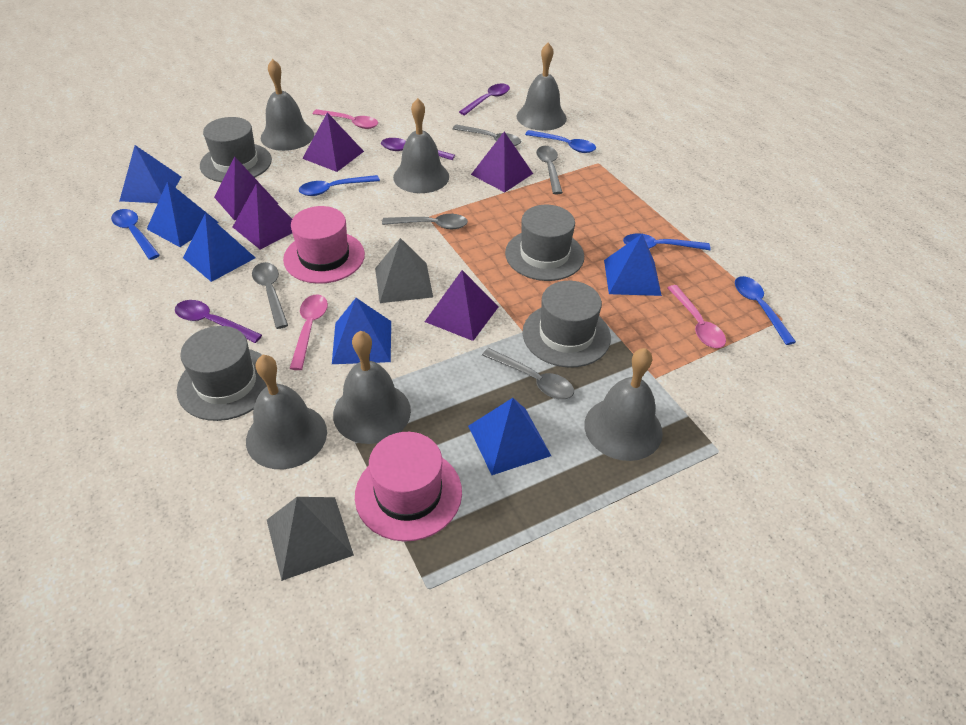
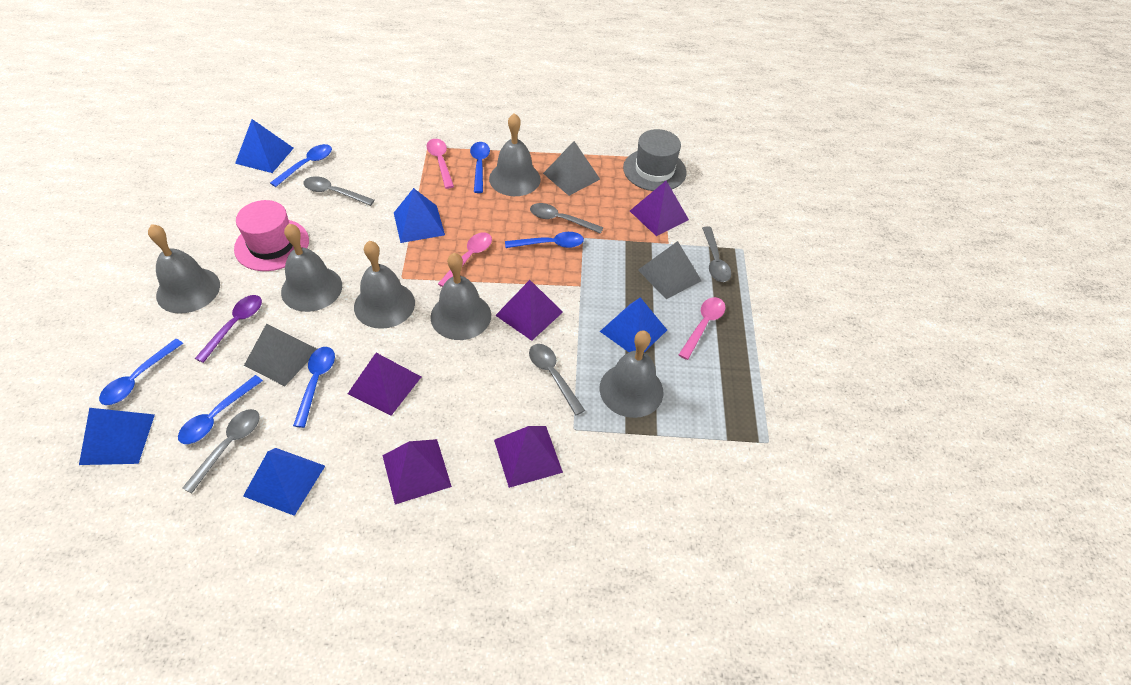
blue pyramid: [119,145,181,203] [147,181,218,247] [183,213,255,282] [332,298,391,364] [468,398,551,475] [604,234,662,296] = 6 -> [79,408,155,465] [235,119,294,173] [243,448,325,516] [394,188,445,243] [600,297,667,352] = 5
blue spoon: [111,209,160,260] [299,175,380,196] [525,130,596,153] [623,233,711,250] [735,276,796,345] = 5 -> [99,339,183,405] [178,375,263,444] [270,144,332,187] [293,347,335,428] [470,142,490,193] [505,232,584,248] = 6
grey hat: [177,326,267,421] [200,117,272,182] [505,205,584,281] [522,281,611,368] = 4 -> [623,129,687,191] = 1
grey pyramid: [267,497,354,581] [375,238,433,303] = 2 -> [244,324,317,386] [543,141,600,196] [638,241,701,299] = 3
pink hat: [283,206,365,284] [355,432,462,542] = 2 -> [234,200,309,271] = 1
purple spoon: [175,300,262,343] [381,138,455,160] [459,84,510,115] = 3 -> [195,295,262,363] = 1

